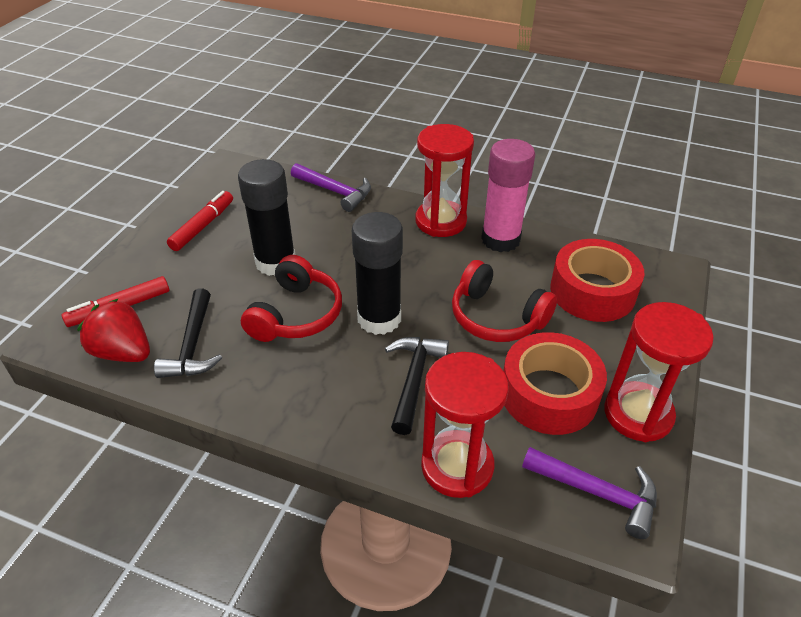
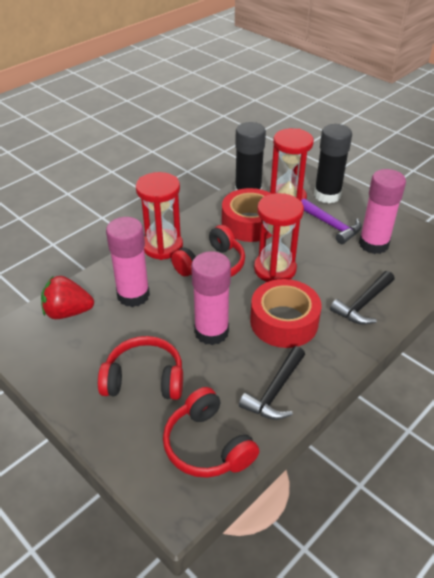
pink glue stick: [481,139,535,252] = 1 -> [106,217,150,307] [191,251,231,345] [359,169,406,254] = 3
purple hammer: [291,163,371,212] [522,447,657,539] = 2 -> [301,199,362,244] = 1
red headphones: [241,255,342,342] [452,260,557,342] = 2 -> [98,336,183,400] [163,387,259,478] [171,225,245,277] = 3
red marker: [62,276,169,327] [167,191,233,251] = 2 -> none = 0

